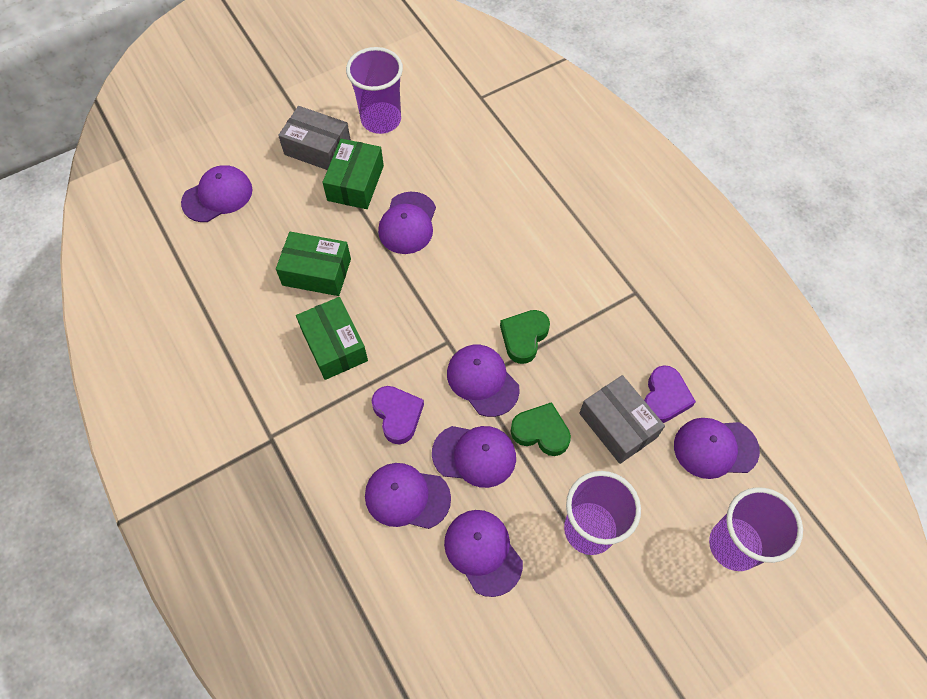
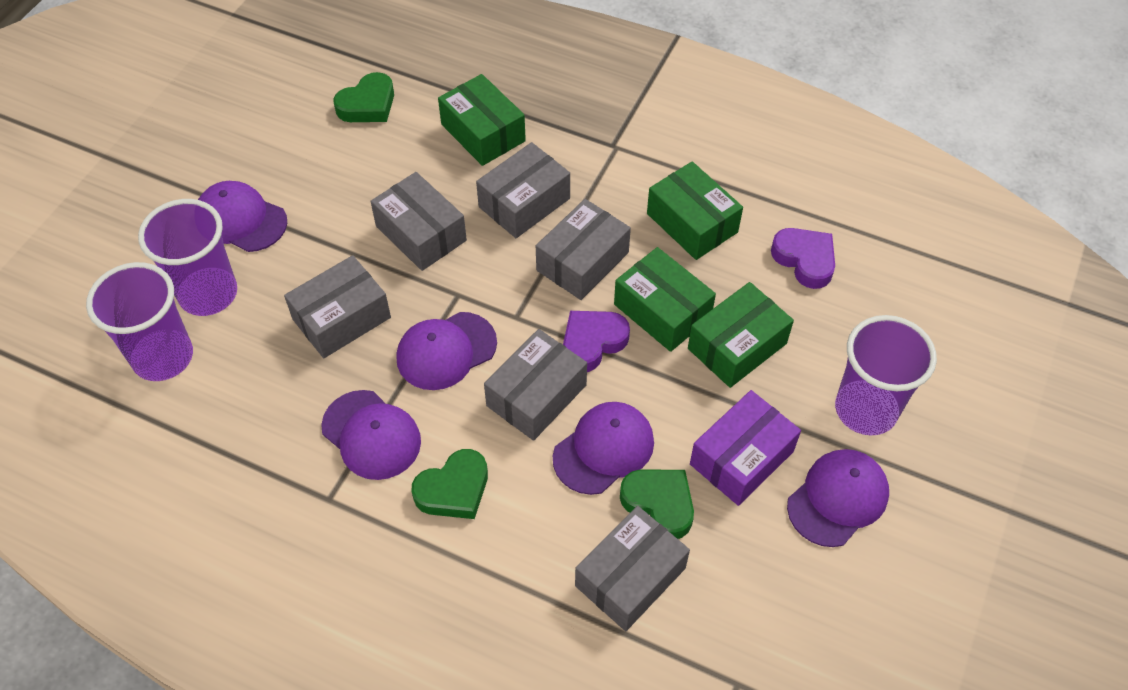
green box: [276,232,351,296] [296,297,368,380] [323,139,384,209] = 3 -> [438,74,526,166] [614,247,716,352] [647,161,743,260] [688,282,794,388] = 4
green heart: [500,310,550,364] [511,402,571,456] = 2 -> [333,72,394,122] [411,449,488,519] [620,470,694,539] = 3
grey box: [278,106,351,170] [579,375,665,464] = 2 -> [284,255,391,358] [371,172,467,271] [476,142,570,238] [484,329,587,441] [536,199,631,300] [575,506,690,631] = 6
purple box: none = 0 -> [690,390,801,506] = 1
purple cap: [181,165,252,222] [365,463,451,529] [378,192,436,254] [432,426,516,488] [444,510,523,597] [447,345,520,417] [674,418,760,479] = 7 -> [198,181,287,252] [321,390,421,480] [396,312,497,390] [553,402,654,495] [787,449,889,547] = 5

